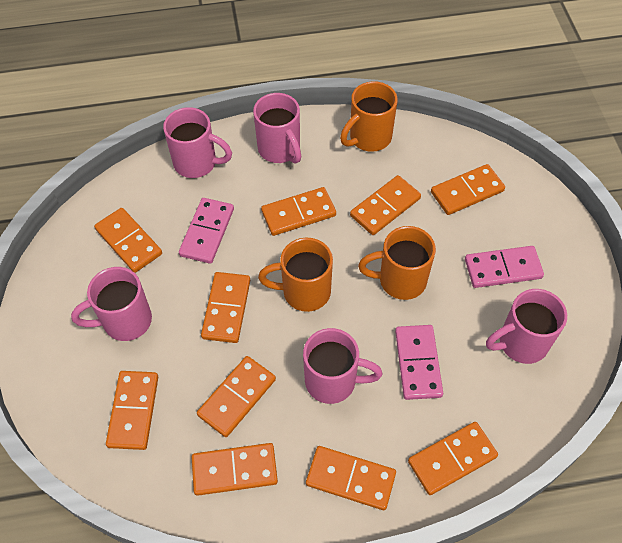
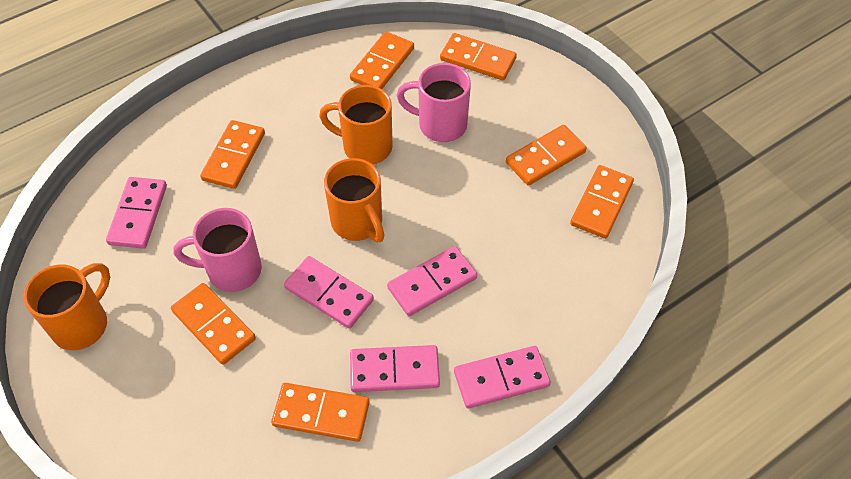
orange domino: [94,208,162,273] [106,371,158,450] [192,443,278,496] [197,356,276,437] [201,272,250,343] [261,187,336,236] [306,446,396,510] [350,175,421,235] [408,422,498,495] [431,164,505,215] = 10 -> [171,283,256,365] [200,120,265,189] [271,383,369,442] [350,32,414,89] [440,33,517,80] [506,125,587,186] [570,165,634,239] = 7
pink domino: [179,198,234,264] [395,325,443,400] [465,246,544,288] = 3 -> [106,177,167,249] [284,256,374,329] [350,345,440,392] [387,246,477,316] [454,346,551,409] = 5
pink mug: [71,267,152,341] [163,107,232,178] [253,93,301,164] [303,328,383,404] [486,289,567,364] = 5 -> [173,208,262,292] [396,63,471,142] = 2

